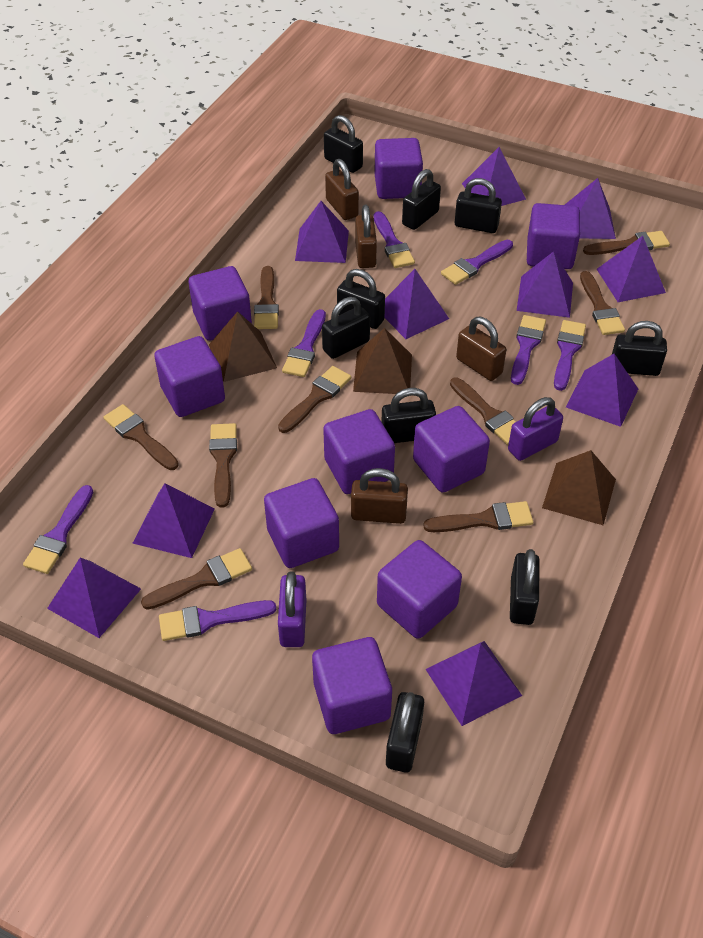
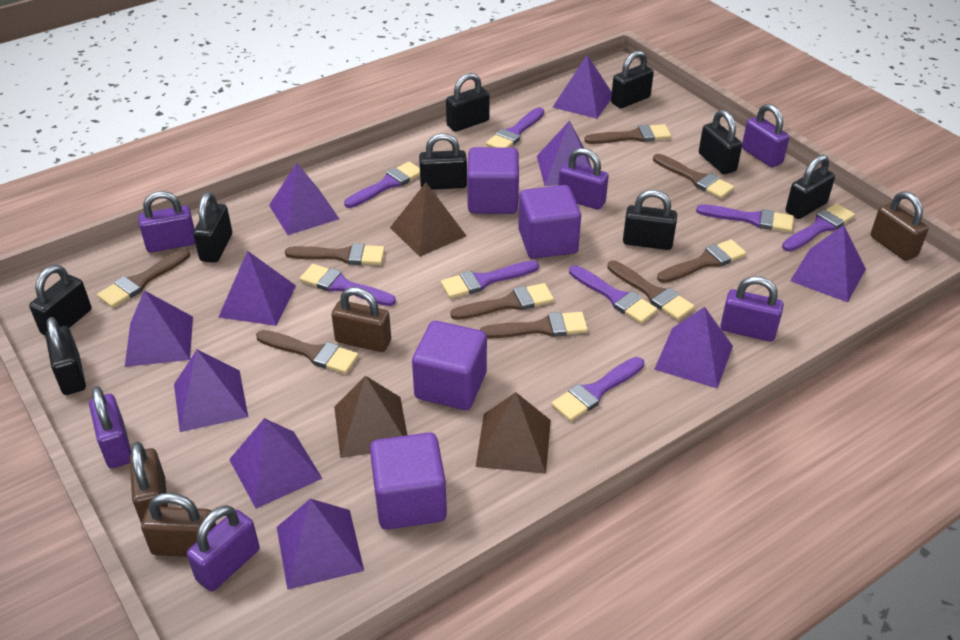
purple brush: [23,485,93,574] [159,600,277,641] [282,309,326,377] [374,211,415,268] [441,240,513,285] [511,315,546,385] [554,320,586,391] = 7 -> [300,264,396,306] [344,162,420,208] [441,260,539,299] [486,107,544,148] [551,357,644,421] [569,265,658,324] [696,204,794,232] [782,203,855,252] = 8
purple cube: [154,336,225,417] [189,266,252,341] [264,478,339,568] [312,637,392,734] [323,409,395,494] [374,138,423,199] [377,540,462,639] [413,406,490,492] [527,203,580,269] = 9 -> [370,432,447,530] [412,321,487,410] [467,147,519,214] [518,185,581,259] = 4
purple padlock: [278,571,306,647] [508,397,563,461] = 2 -> [89,386,131,469] [138,191,195,253] [187,505,260,591] [558,148,609,210] [720,276,784,342] [742,104,790,168] = 6

